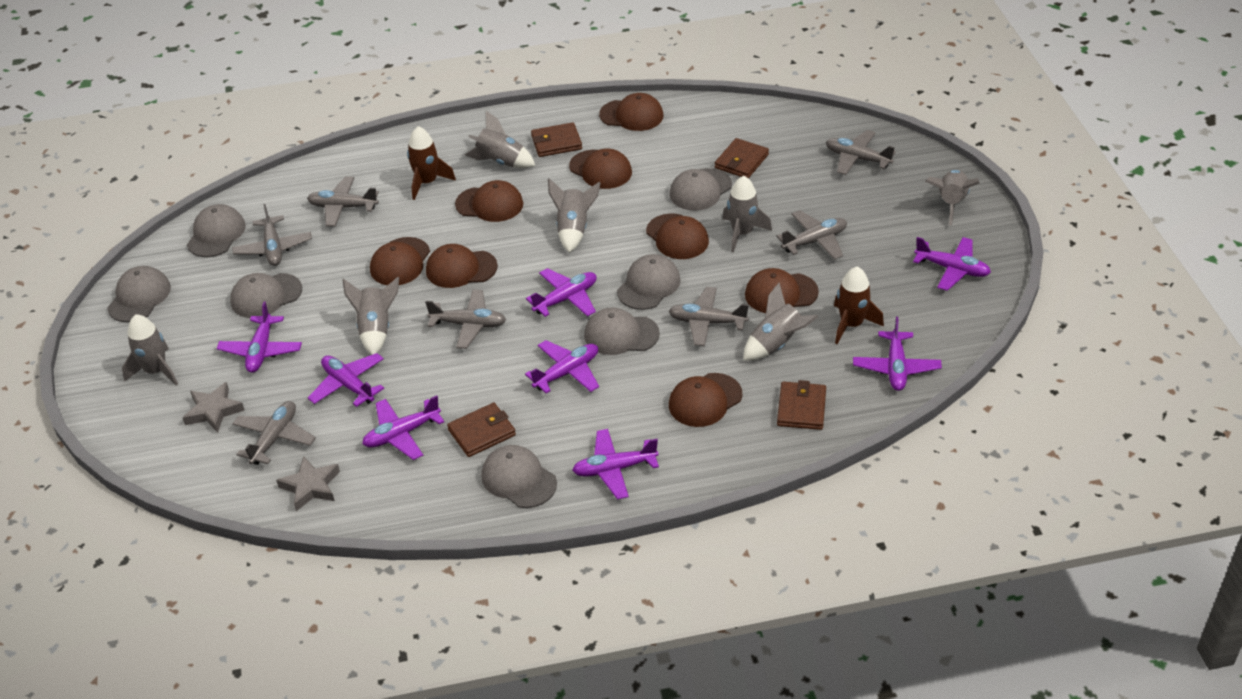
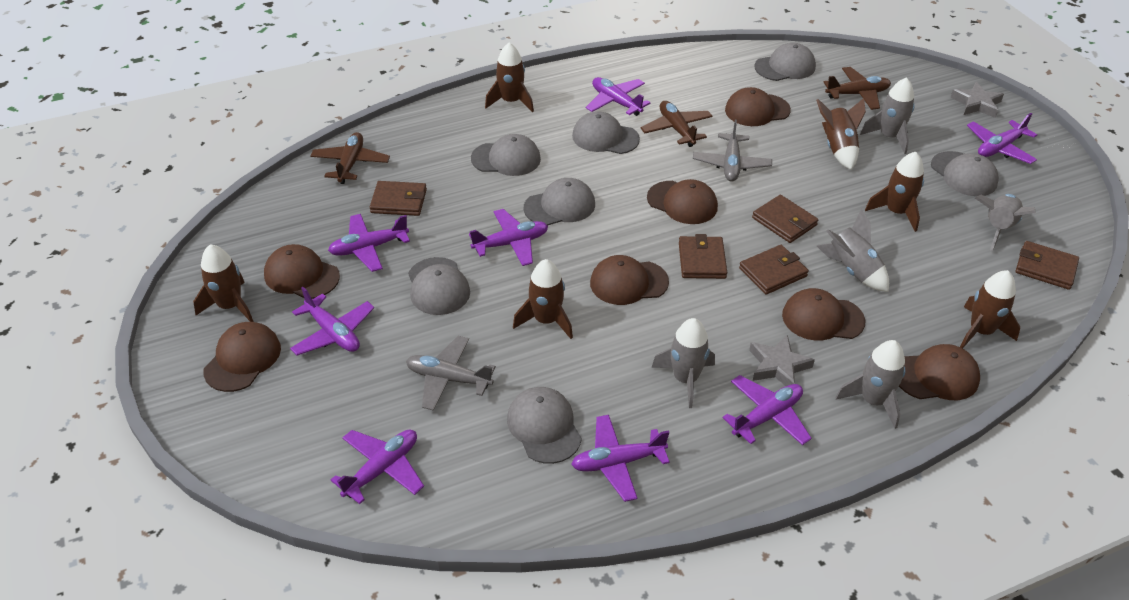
brown cap: [370,237,430,285] [426,244,498,288] [455,180,523,222] [569,149,632,189] [599,93,664,131] [646,214,709,259] [669,373,742,427] [745,268,819,313] = 8 -> [203,322,281,392] [264,244,340,299] [590,255,669,305] [647,179,718,224] [725,87,791,126] [782,288,865,341] [899,344,980,400] = 7
brown plane: none = 0 -> [310,132,390,184] [641,101,713,147] [823,67,891,110] = 3
brown rocket: [407,126,456,200] [834,267,884,344] = 2 -> [193,244,254,322] [485,43,534,112] [513,259,573,339] [816,98,866,170] [865,152,924,232] [960,270,1020,348] = 6
brown wallet: [447,403,516,457] [531,122,582,157] [715,138,769,178] [777,380,826,430] = 4 -> [370,181,427,216] [679,234,727,279] [739,245,809,295] [752,195,818,243] [1015,241,1079,290] = 5
grey plane: [232,204,312,266] [232,401,316,465] [307,176,379,227] [425,290,506,349] [669,287,749,346] [776,210,847,260] [826,130,896,175] = 7 -> [406,336,496,411] [693,120,772,182] = 2
grey rocket: [122,314,178,386] [342,277,399,355] [465,111,535,168] [548,178,601,253] [722,176,772,252] [743,283,818,361] [925,170,980,225] = 7 -> [652,318,715,408] [817,209,889,292] [835,340,906,429] [860,77,915,154] [975,194,1036,251] = 5

